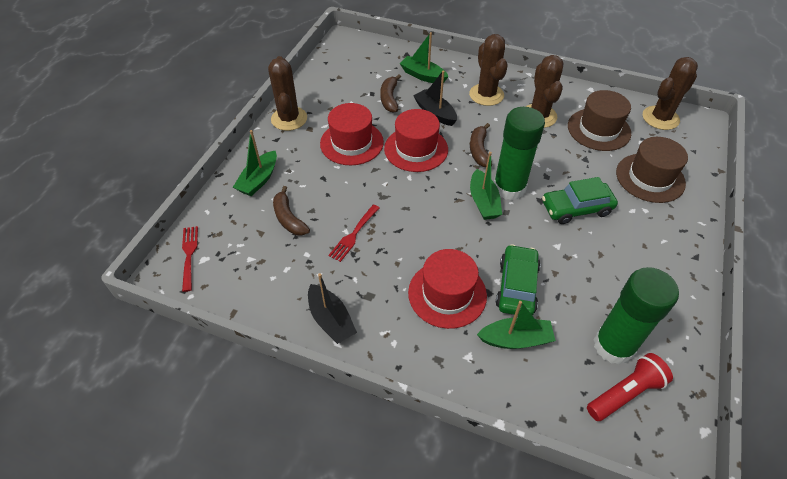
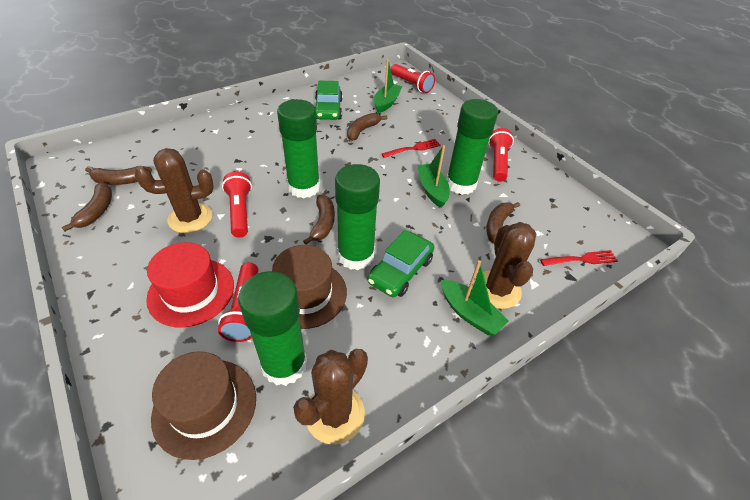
black boat: [308,273,357,344] [413,71,457,126] = 2 -> none = 0
brown banana: [273,186,310,236] [380,74,401,113] [470,123,492,167] = 3 -> [62,182,112,231] [85,166,152,185] [303,195,335,245] [347,113,388,141] [486,202,520,244] = 5
brown cactus: [268,56,307,131] [469,34,508,106] [525,55,564,128] [643,57,698,130] = 4 -> [135,148,213,233] [293,349,368,444] [474,222,536,309] = 3
green boat: [233,130,277,196] [400,32,448,83] [470,152,502,220] [477,301,556,349] = 4 -> [374,59,402,113] [417,145,450,208] [441,260,508,335] = 3
green glue stick: [494,107,545,200] [594,267,679,365] = 2 -> [238,271,307,386] [277,99,320,198] [335,164,380,270] [446,99,498,195] = 4
red flashlight: [587,353,673,421] = 1 -> [218,262,258,342] [222,172,252,238] [391,64,435,93] [488,128,514,182] = 4
red hat: [320,103,384,165] [384,109,448,172] [408,249,487,329] = 3 -> [146,242,234,327] = 1

